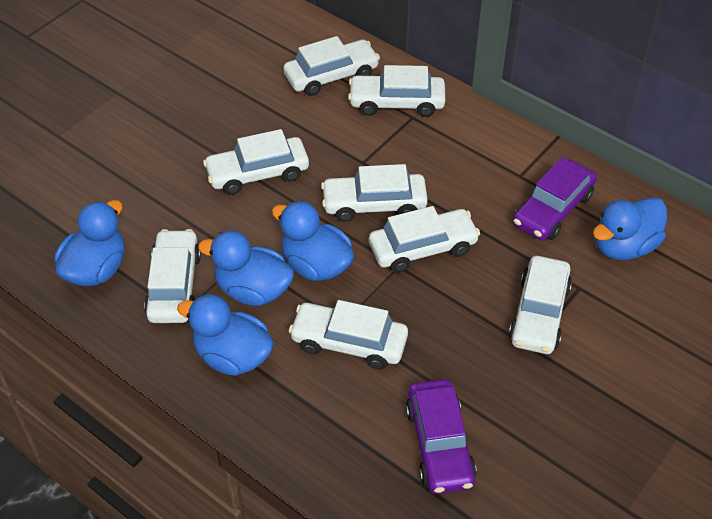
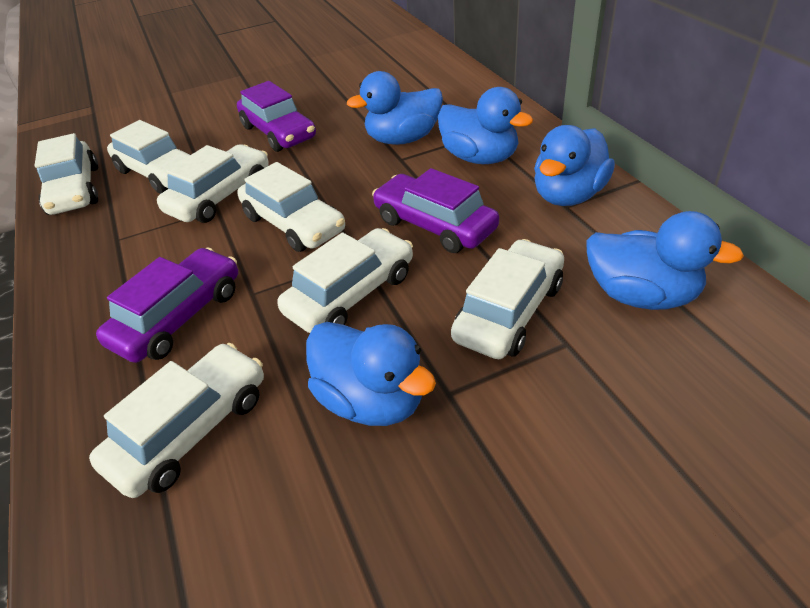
purple car: [406,379,476,494] [513,157,597,240] = 2 -> [96,247,238,363] [237,81,316,152] [372,168,499,253] = 3
white car: [144,229,201,323] [203,129,309,195] [283,36,380,96] [289,300,408,370] [321,164,428,222] [348,65,446,117] [369,206,480,272] [509,256,572,354] = 8 -> [35,133,98,215] [89,343,264,498] [107,120,191,194] [157,144,269,223] [238,162,345,252] [277,228,413,333] [451,239,564,359] = 7

